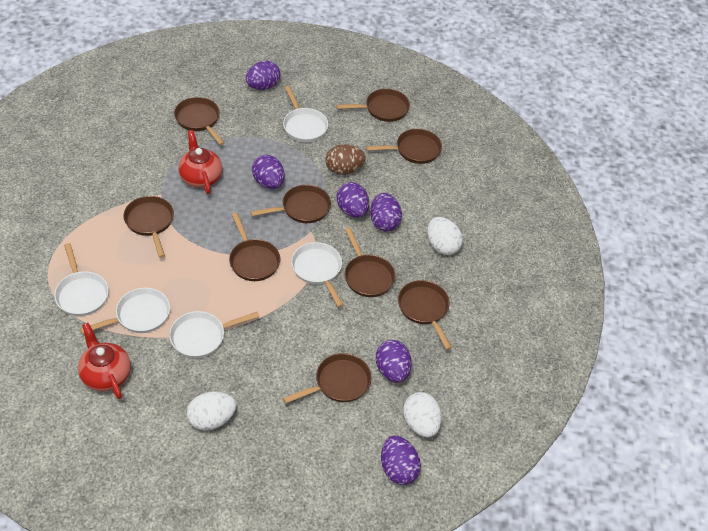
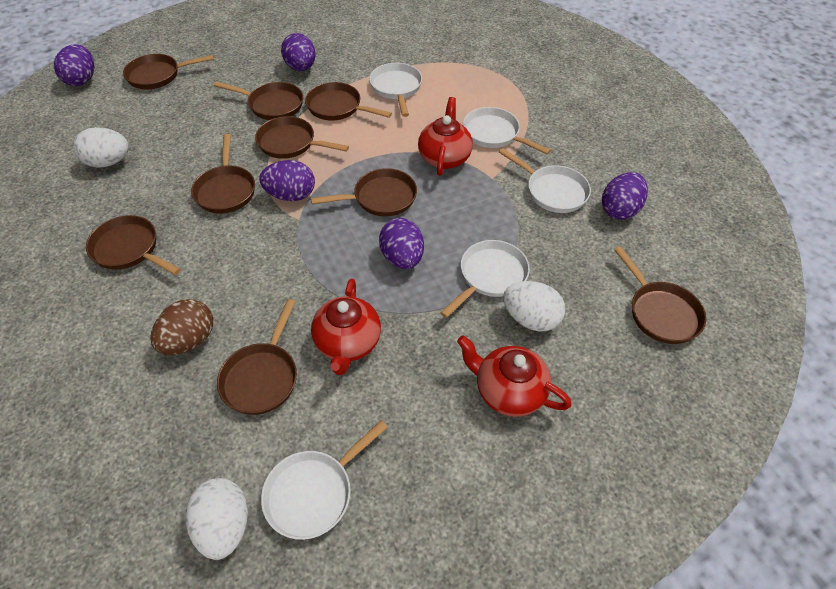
purple egg: [246,61,280,90] [252,155,285,189] [336,182,369,218] [370,193,402,232] [376,340,412,383] [381,436,421,485] = 6 -> [54,44,94,86] [259,160,315,201] [281,33,316,71] [379,218,424,269] [602,172,648,220] = 5
red teapot: [78,323,131,399] [178,130,222,194] = 2 -> [311,279,381,375] [418,97,473,176] [457,335,571,417] = 3

